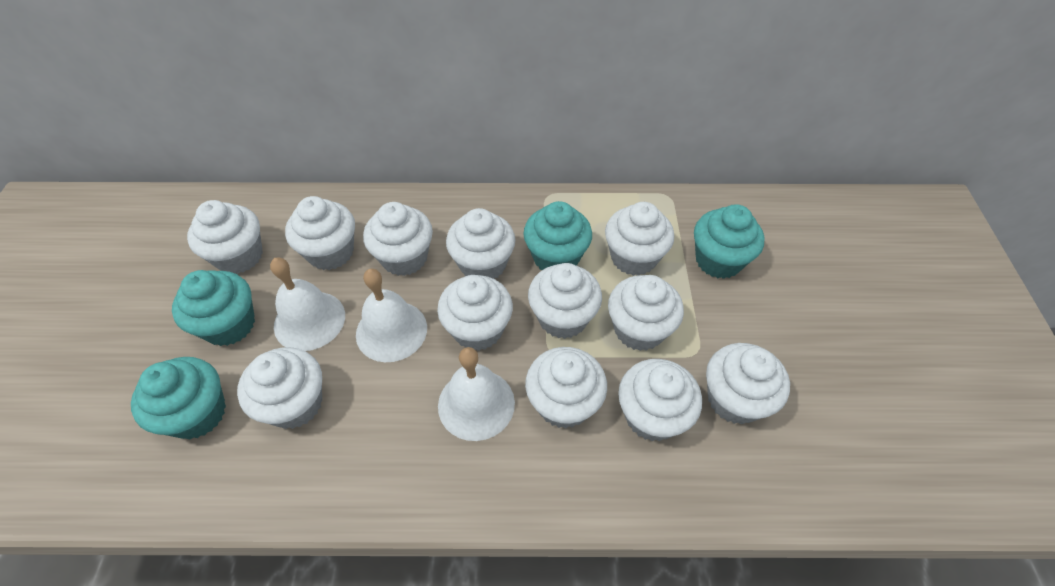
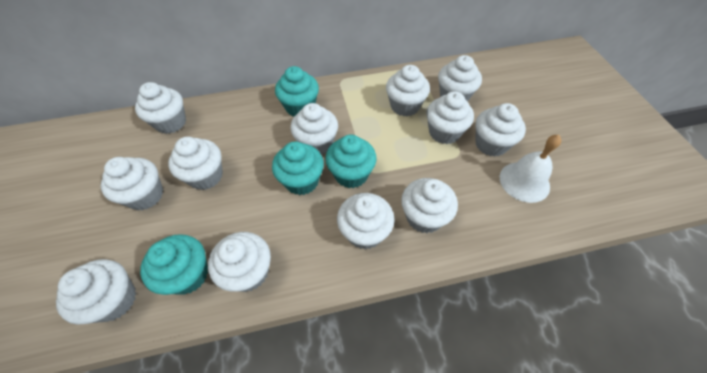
white bell: [270,258,345,351] [356,269,427,362] [438,347,515,441] = 3 -> [500,135,562,203] = 1

